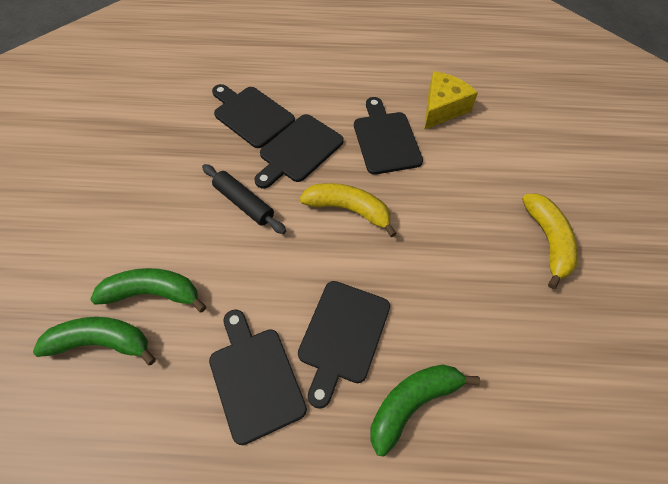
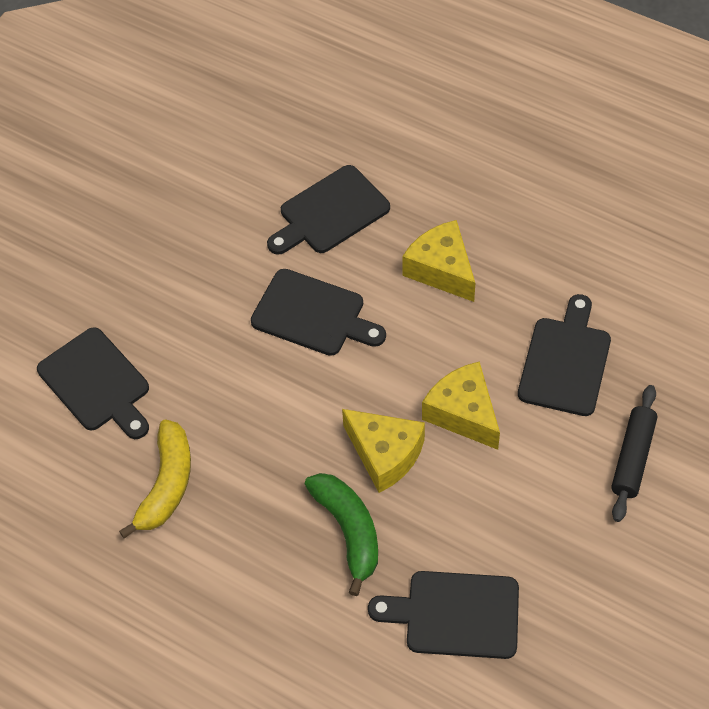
green banana: [33,317,156,366] [90,268,207,312] [371,364,480,456] = 3 -> [304,473,378,596] = 1
yellow banana: [300,183,397,238] [522,194,578,289] = 2 -> [119,420,191,538] = 1
yellow cheese: [424,71,478,130] = 1 -> [342,409,425,493] [402,220,475,302] [422,361,500,450] = 3

